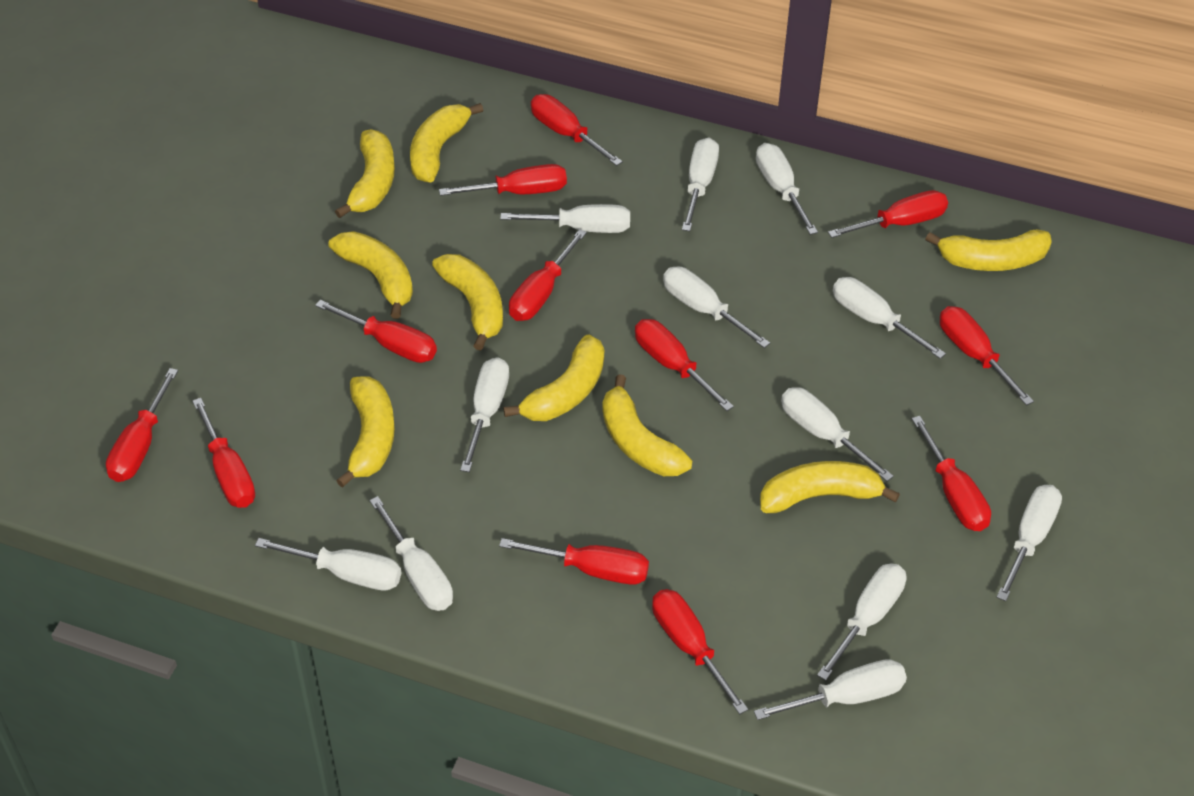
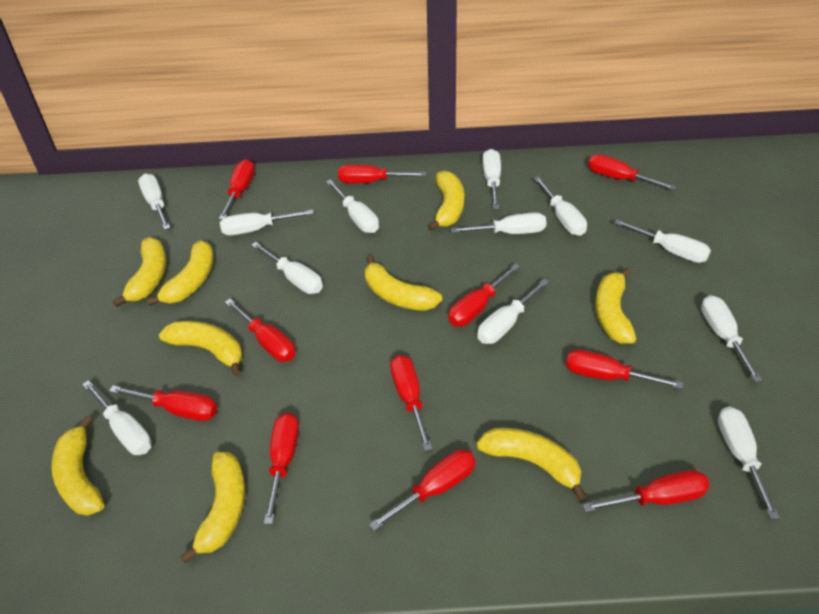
red screwdriver: [106,368,178,482] [192,398,255,508] [315,300,437,363] [439,164,567,196] [499,538,649,585] [509,229,587,321] [531,94,623,166] [635,319,734,411] [652,589,748,714] [828,190,948,238] [912,416,991,531] [940,306,1034,406] = 12 -> [109,386,217,421] [219,159,255,220] [225,299,295,362] [264,413,299,524] [338,165,426,183] [369,450,475,531] [390,355,432,451] [448,264,520,326] [566,350,683,389] [583,470,710,512] [588,154,676,190] = 11

